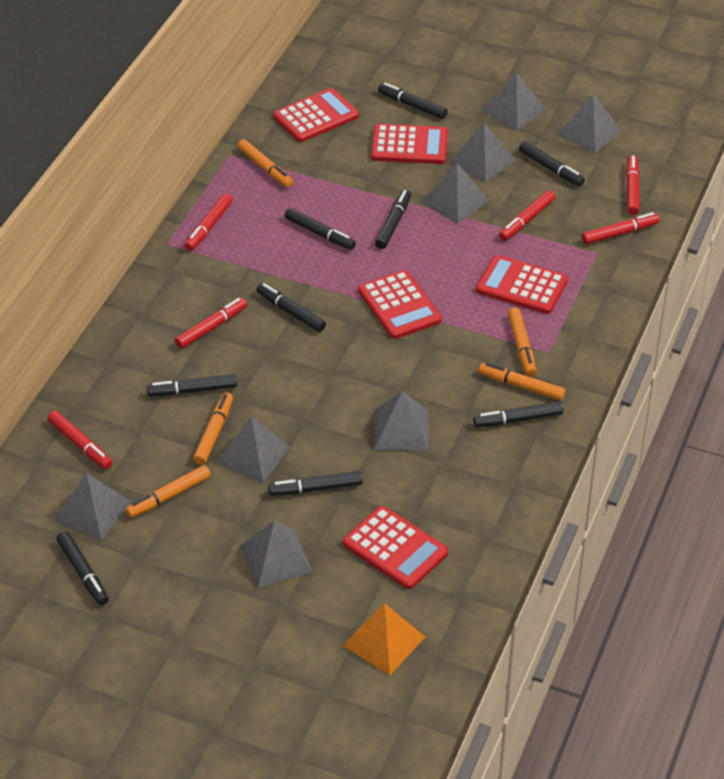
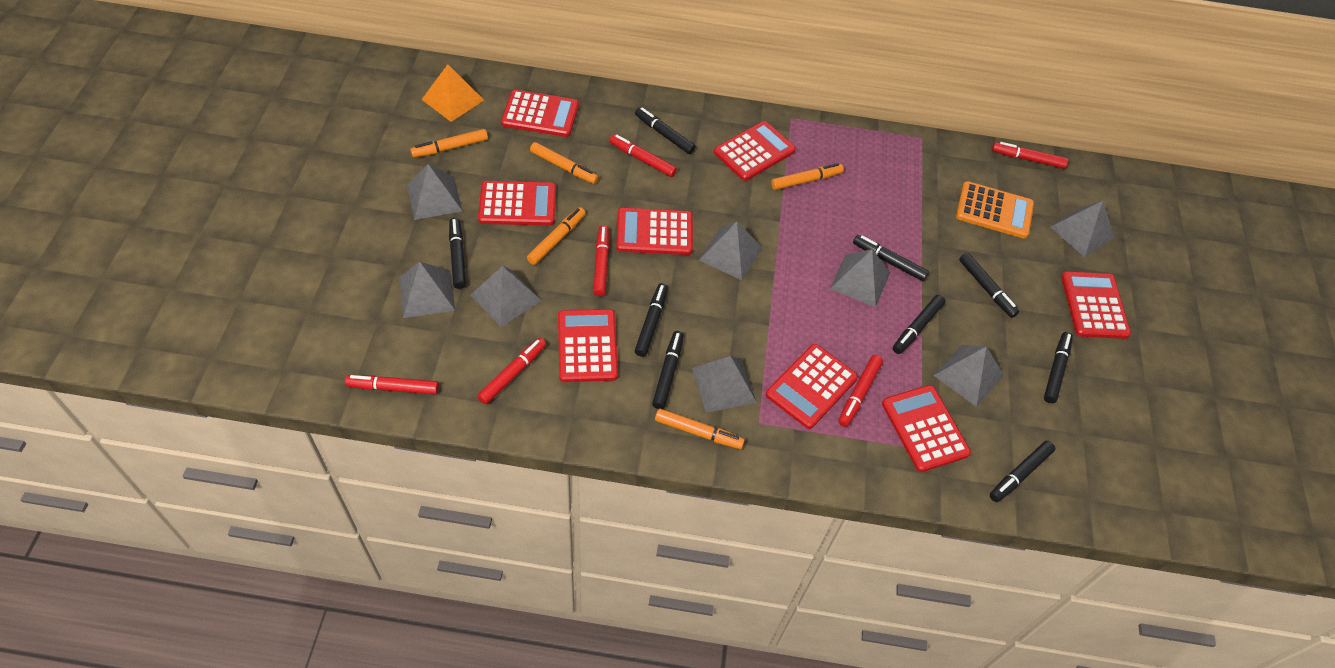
orange calculator: none = 0 -> [956,181,1034,239] = 1
red calculator: [273,88,359,142] [343,506,448,589] [358,270,442,339] [371,124,448,164] [476,255,568,314] = 5 -> [478,181,556,226] [501,90,579,137] [558,309,618,382] [616,208,693,255] [714,121,796,181] [766,344,858,429] [882,385,971,472] [1061,271,1131,339] = 8

